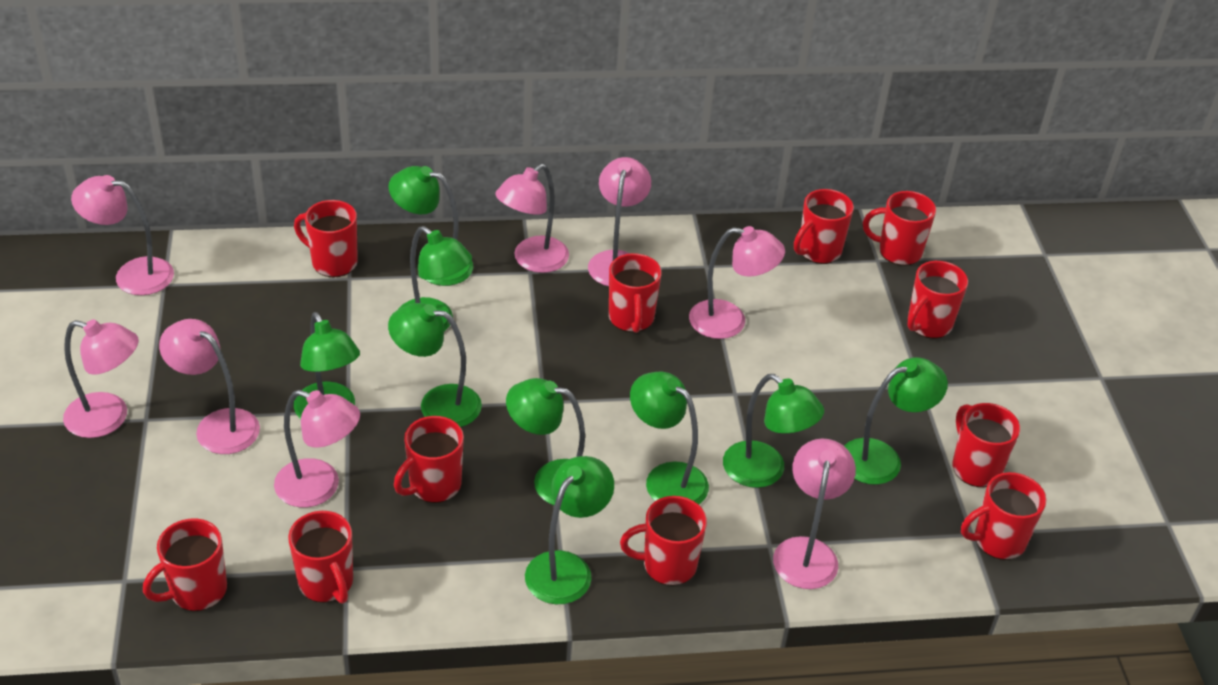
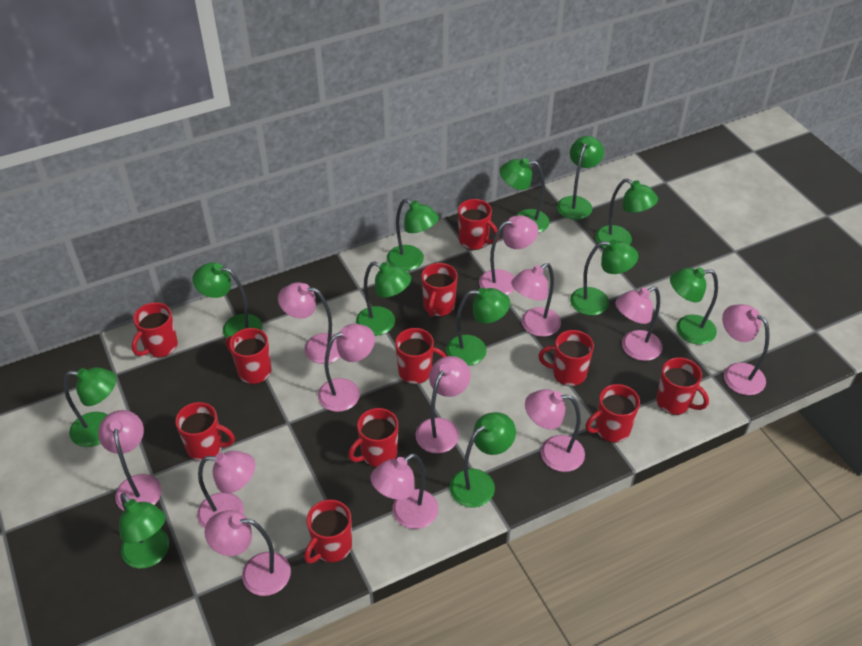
green lamp: [294,312,360,419] [388,166,473,286] [388,303,482,427] [398,226,472,331] [506,378,585,506] [525,456,614,604] [630,372,709,504] [723,374,824,488] [844,357,948,485] = 9 -> [64,367,117,447] [119,493,169,569] [192,262,263,338] [356,261,411,336] [387,199,439,271] [446,288,510,366] [450,412,516,508] [500,158,550,233] [557,136,604,220] [570,240,638,315] [595,179,658,248] [670,267,718,345] = 12
pink lamp: [63,319,139,438] [71,175,174,295] [159,319,260,454] [274,390,360,508] [496,164,569,273] [588,157,651,286] [689,226,785,339] [773,439,856,589] = 8 -> [98,410,162,511] [197,451,255,529] [205,510,291,596] [278,282,340,364] [318,324,375,412] [370,454,438,529] [415,356,471,453] [479,215,539,295] [511,263,561,337] [525,389,585,472] [615,286,662,361] [722,304,770,395] = 12

